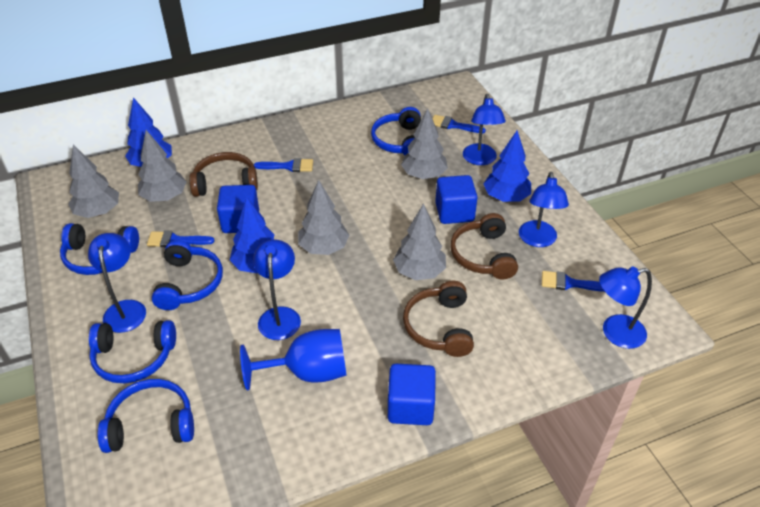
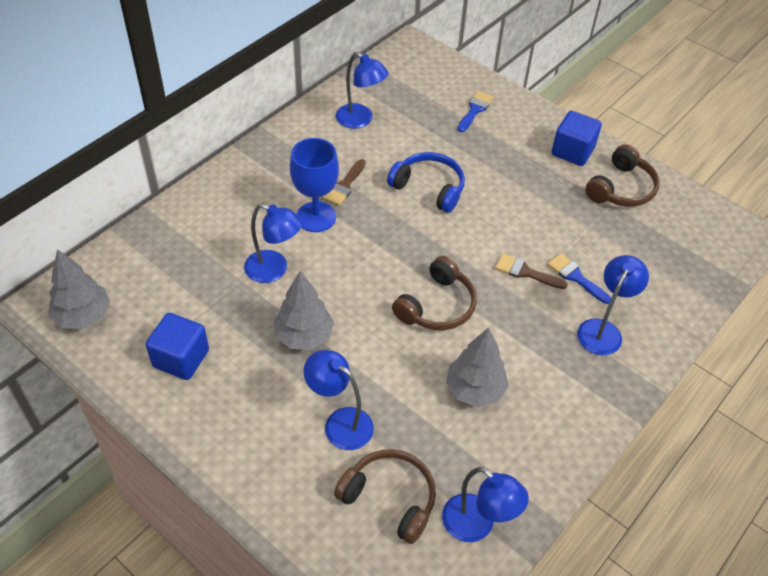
blue brush: [147,231,215,247] [254,158,313,172] [432,115,486,133] [542,271,605,292] = 4 -> [458,91,494,132] [548,253,611,304] = 2
blue cube: [217,185,259,233] [388,364,436,425] [435,175,478,224] = 3 -> [146,313,209,380] [552,111,602,166] = 2
blue headphones: [60,223,139,275] [89,320,176,383] [97,379,194,453] [152,240,223,310] [371,107,421,155] = 5 -> [387,152,465,213] = 1
blue tree: [125,97,172,167] [230,197,274,273] [483,130,531,202] = 3 -> none = 0
brown brush: none = 0 -> [323,159,366,206] [495,253,568,289] = 2
grey tree: [68,144,119,218] [138,130,186,202] [298,180,349,255] [393,204,446,280] [401,108,448,179] = 5 -> [49,249,111,329] [274,271,334,350] [446,327,509,407] = 3

